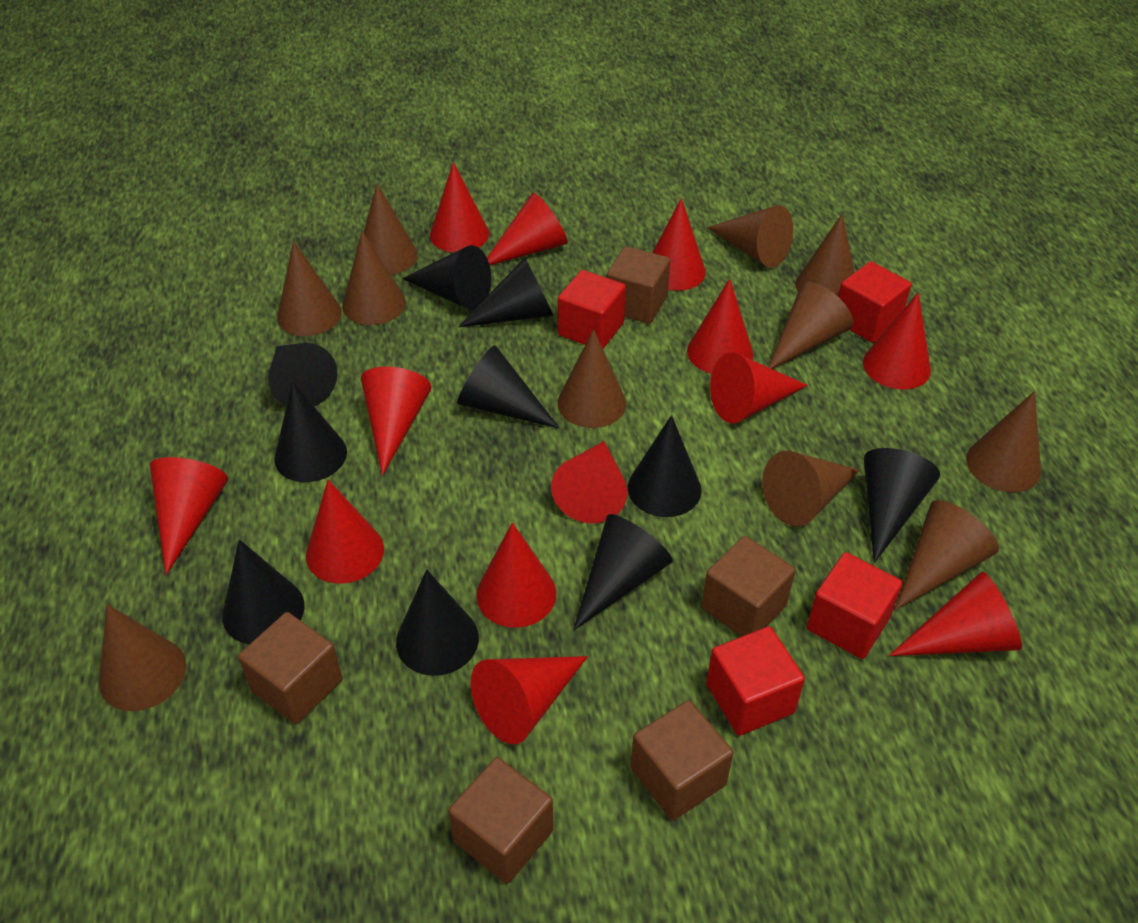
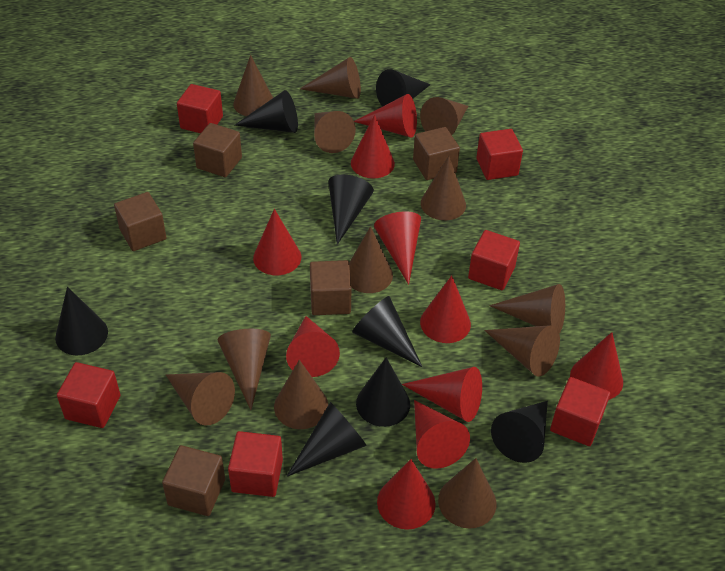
black cone: [222,539,305,644] [268,343,337,406] [274,382,347,482] [396,569,479,676] [402,245,491,310] [457,345,559,428] [458,258,554,327] [573,514,673,630] [628,415,702,517] [864,448,940,563] = 10 -> [55,287,108,355] [235,90,298,133] [286,402,367,477] [328,175,374,245] [352,296,422,367] [356,357,410,427] [376,69,431,107] [491,401,548,463] = 8
brown cone: [99,604,186,711] [277,241,342,336] [342,231,406,325] [364,184,418,275] [558,329,626,428] [707,205,793,268] [762,451,860,526] [769,282,853,369] [795,214,855,296] [895,500,999,610] [966,391,1041,492] = 11 -> [166,372,235,426] [217,329,271,410] [233,55,273,116] [274,360,328,429] [300,57,361,99] [314,111,356,153] [349,226,393,293] [420,97,468,135] [421,156,466,220] [438,458,496,529] [484,325,560,377] [489,284,565,333] = 12
red cone: [150,457,228,575] [306,480,384,584] [361,367,431,475] [430,162,489,252] [471,656,588,745] [476,522,556,628] [487,193,568,265] [551,441,627,523] [652,198,706,291] [687,279,753,374] [710,352,808,423] [863,293,931,390] [889,572,1022,656] = 13 -> [253,209,301,275] [286,316,340,377] [351,115,395,178] [354,94,417,137] [374,212,421,285] [377,459,436,530] [402,367,482,422] [414,400,470,469] [420,275,471,343] [570,332,623,400] = 10
red cube: [558,270,626,349] [706,626,805,736] [807,552,903,659] [838,261,912,343] = 4 -> [57,362,121,428] [177,84,223,133] [228,431,283,497] [468,230,520,290] [476,129,523,180] [550,377,610,446] = 6

